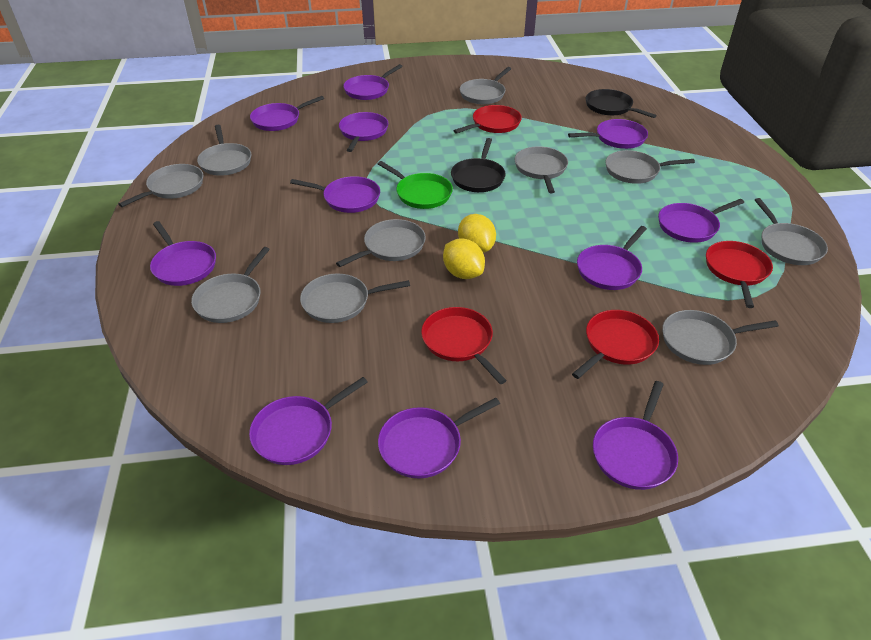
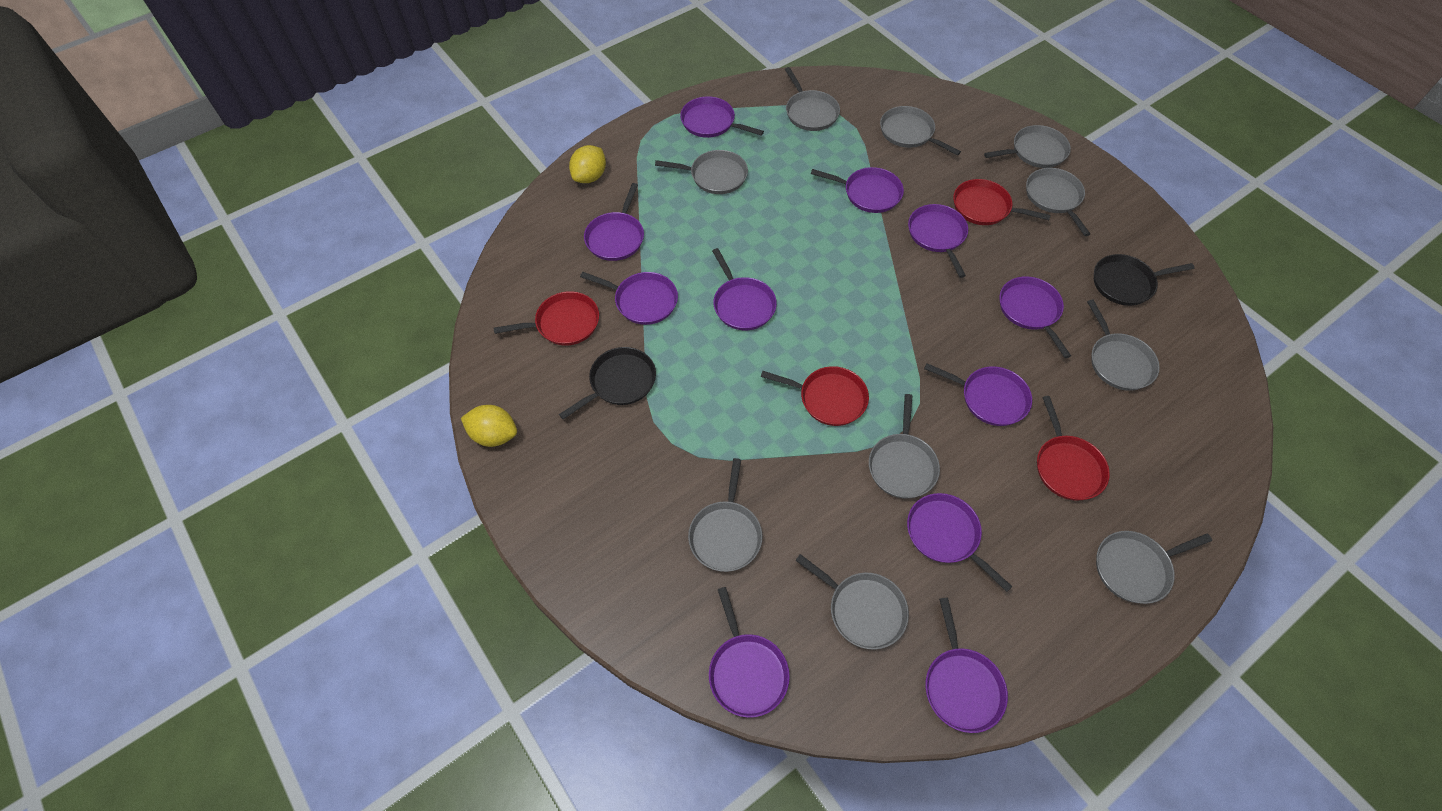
green pan: [378,161,453,209] = 1 -> none = 0

